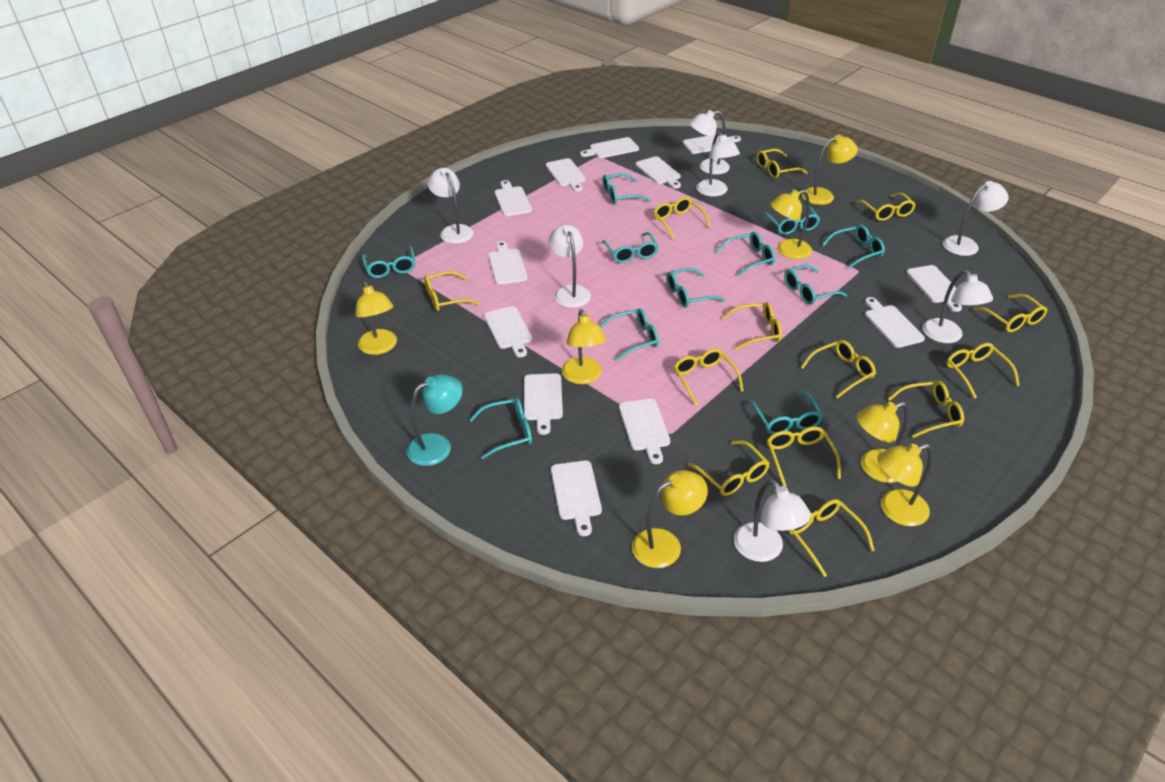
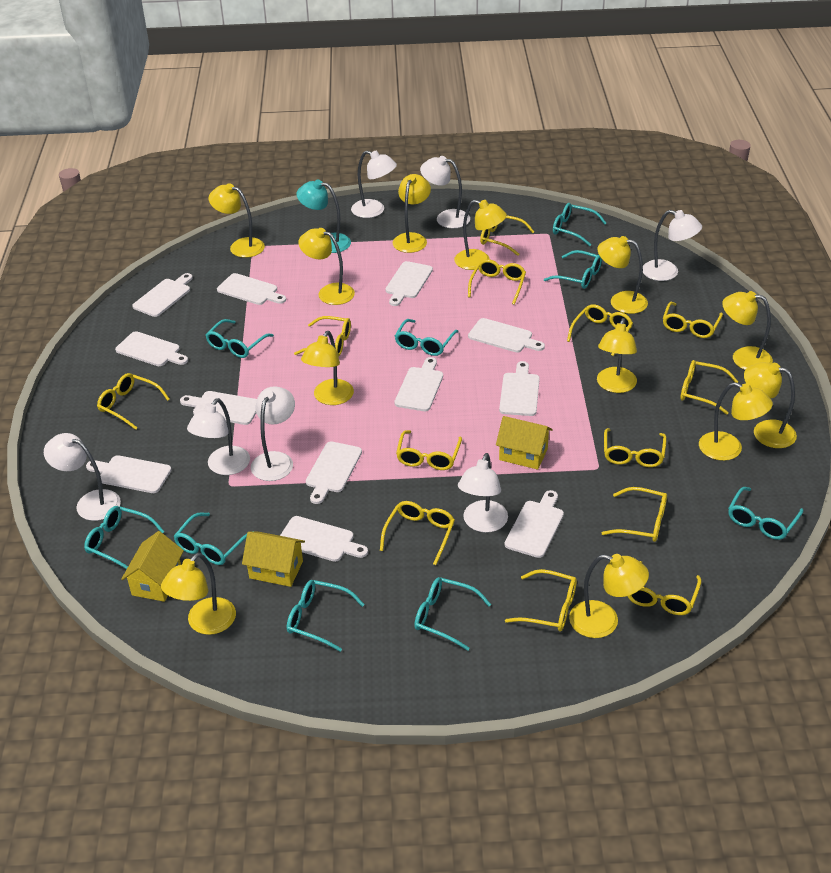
turquoise glasses: [362,246,415,278] [469,398,532,459] [600,308,659,361] [602,173,651,204] [602,232,659,263] [666,268,725,308] [715,232,775,277] [749,392,823,435] [762,206,820,235] [784,265,847,305] [822,224,885,269] = 11 -> [84,506,165,569] [174,512,255,565] [206,319,274,358] [287,580,365,652] [395,319,459,356] [414,577,491,651] [544,250,602,289] [553,203,606,246] [728,487,804,540] = 9
yellow house: none = 0 -> [121,531,184,602] [242,532,305,587] [496,416,553,470] = 3
yellow lamp: [355,281,397,355] [562,309,606,384] [632,470,708,568] [770,190,812,259] [802,135,858,205] [856,402,909,483] [877,444,933,526] = 7 -> [161,553,236,635] [209,183,265,258] [298,228,355,305] [301,331,354,405] [393,174,431,253] [454,200,507,270] [569,554,649,638] [597,236,648,314] [597,318,637,393] [699,382,773,461] [722,291,773,370] [744,362,797,448] = 12

